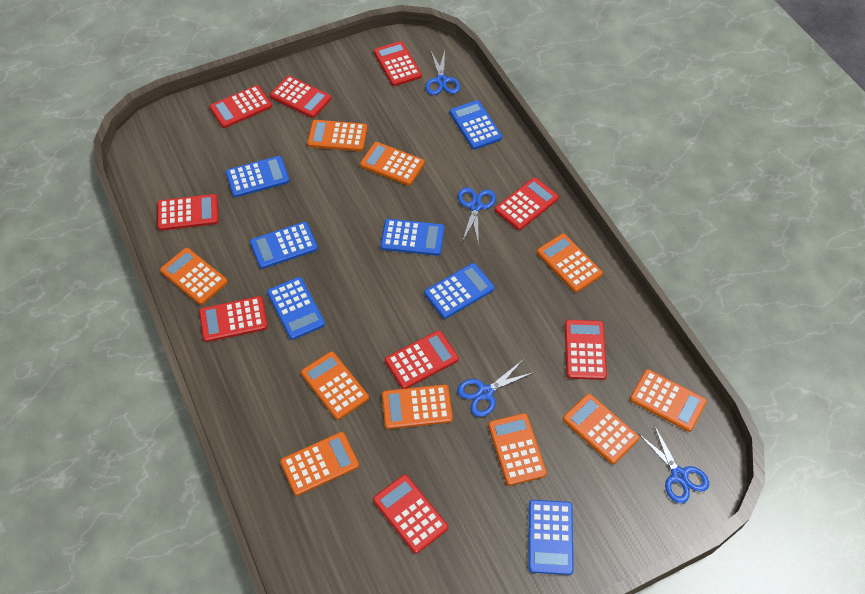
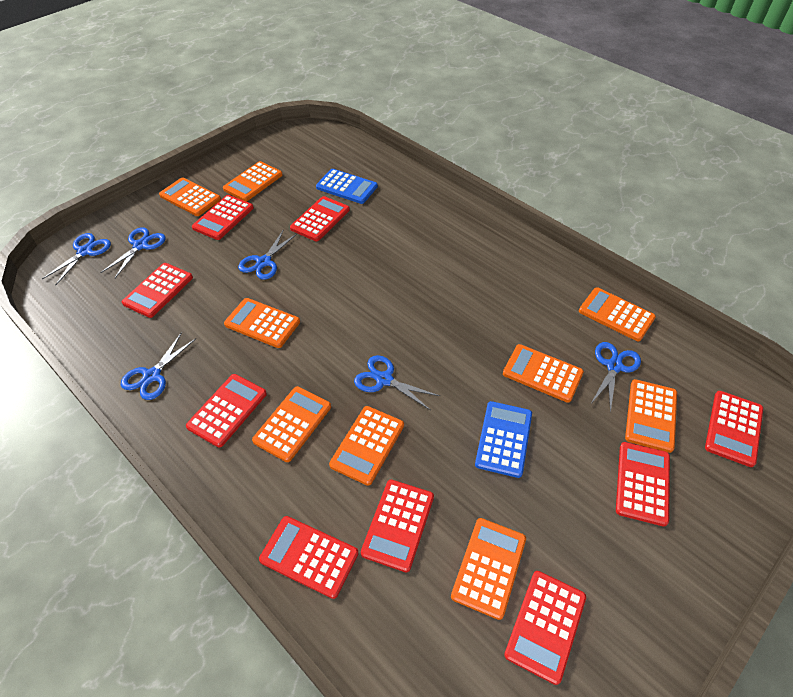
blue calculator: [226,156,290,197] [250,222,318,269] [267,277,325,340] [380,219,444,256] [424,263,495,319] [450,100,502,150] [528,500,574,575] = 7 -> [316,169,378,204] [475,401,532,478] = 2
blue scissors: [425,50,460,95] [457,359,535,417] [458,187,496,245] [639,425,709,503] = 4 -> [42,233,111,285] [100,227,166,278] [121,332,196,400] [238,229,297,280] [354,355,440,410] [590,342,641,413] = 6
orange calculator: [160,248,228,305] [280,432,359,496] [301,351,369,420] [307,120,368,151] [360,142,425,186] [382,384,453,429] [488,413,547,486] [537,234,603,293] [563,394,639,464] [630,369,707,432] = 10 -> [159,177,221,216] [223,161,283,201] [224,298,300,348] [252,386,331,462] [329,406,404,486] [451,518,526,620] [503,344,584,403] [579,287,656,341] [625,379,677,453] = 9

